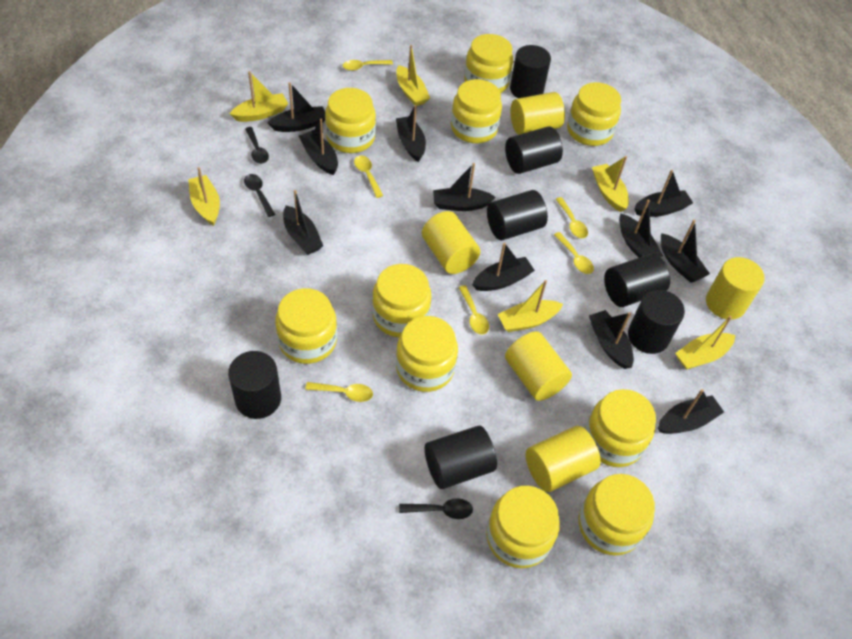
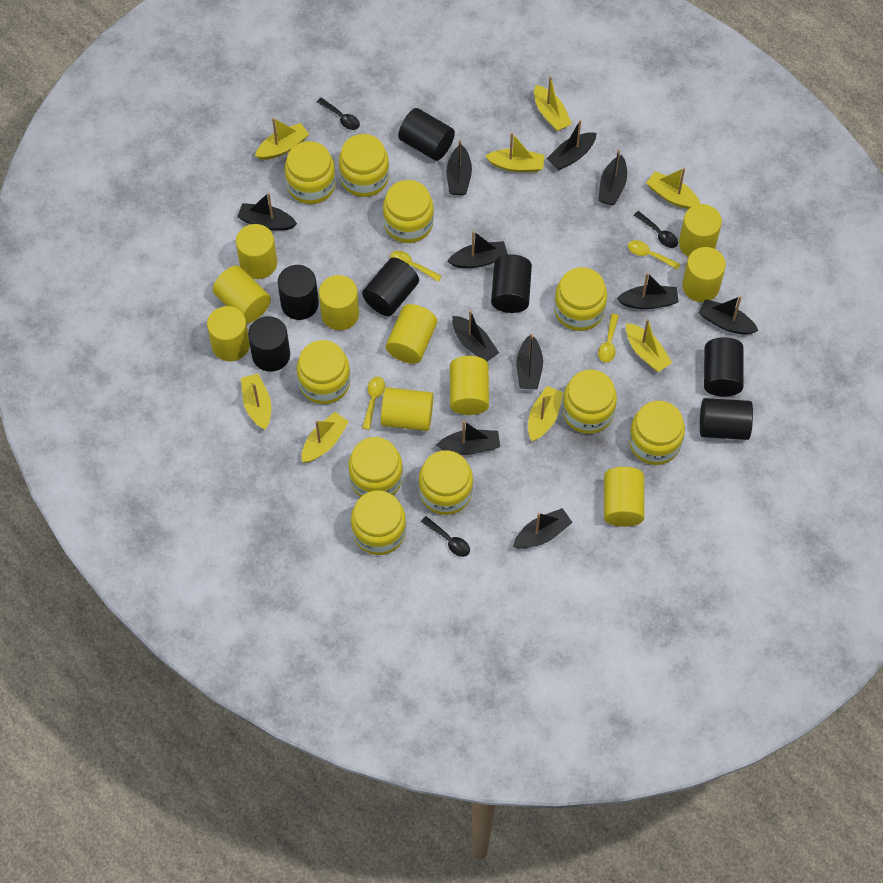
yellow boat: [188,167,220,226] [230,71,288,122] [396,45,430,106] [498,280,563,332] [592,156,629,212] [675,316,735,370] = 6 -> [241,374,271,430] [255,118,309,160] [301,412,349,463] [485,133,545,172] [528,386,563,441] [534,76,572,131] [626,319,672,372] [646,168,700,209] = 8
yellow cylinder: [422,211,480,274] [505,331,572,401] [511,92,565,135] [526,426,601,492] [706,257,765,320] = 5 -> [207,306,250,361] [213,266,271,323] [236,224,277,279] [319,275,359,330] [381,387,433,431] [386,304,437,364] [450,356,489,415] [604,467,644,527] [679,204,722,257] [682,247,726,302] = 10
yellow spoon: [305,382,373,402] [342,60,393,71] [354,155,383,198] [458,285,489,334] [554,232,594,274] [556,197,588,238] = 6 -> [362,377,385,430] [390,251,442,282] [598,314,619,363] [628,240,681,270] = 4

